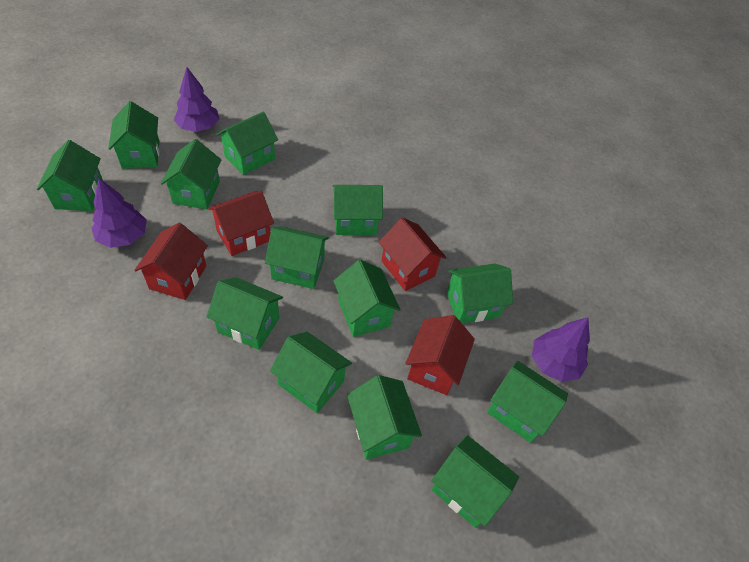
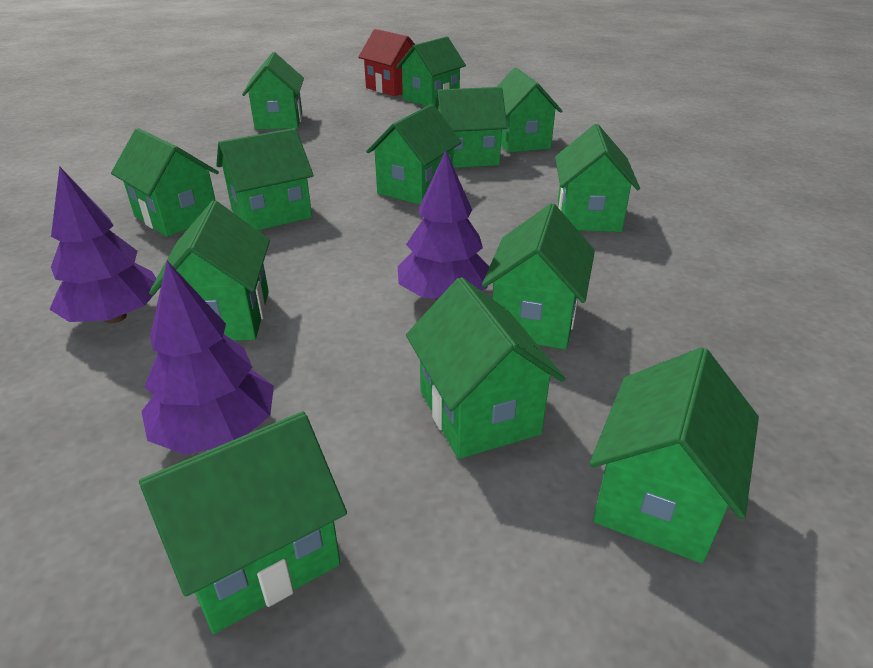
red house: [135,223,208,300] [208,191,274,256] [379,217,447,291] [405,315,475,395] = 4 -> [358,29,415,96] = 1

